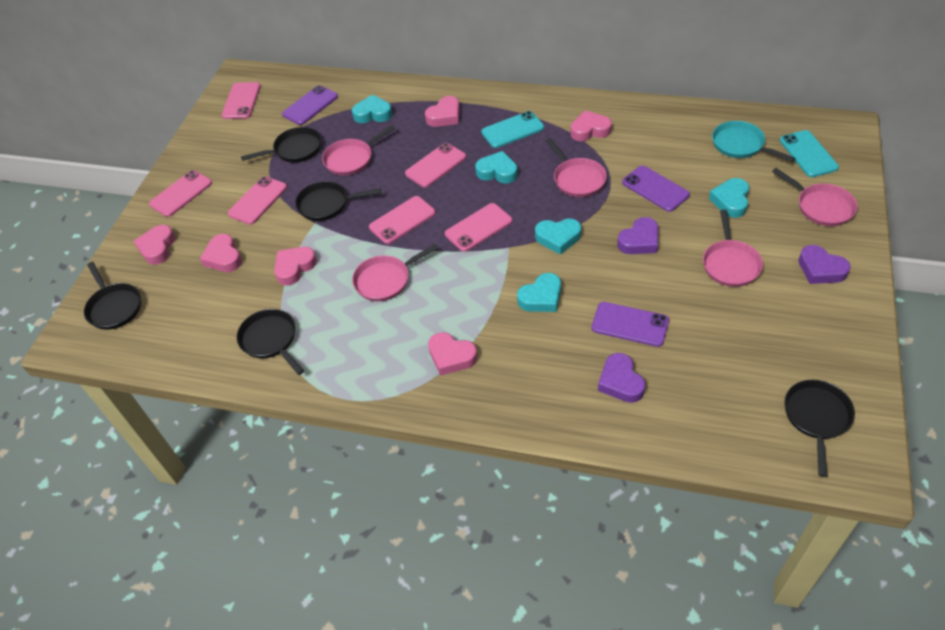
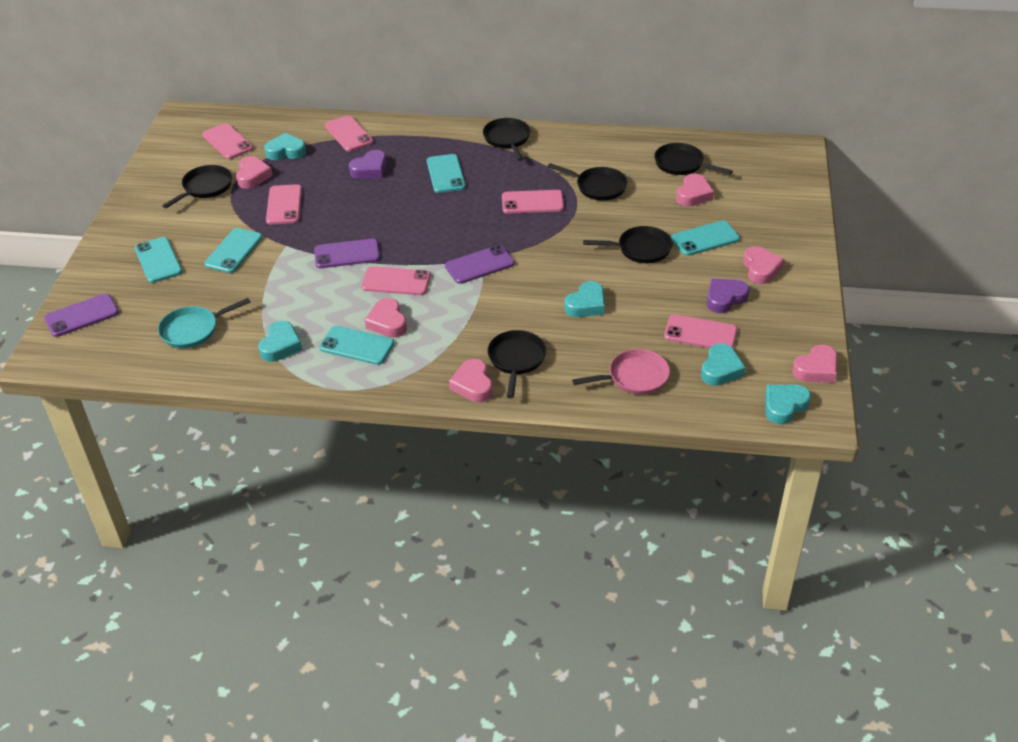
black pan: [84,262,141,330] [237,309,304,375] [241,127,321,163] [295,181,381,221] [784,380,855,477] = 5 -> [162,165,232,208] [483,118,530,161] [487,330,546,398] [548,163,628,201] [583,226,673,263] [654,143,733,175] = 6
pink pan: [322,125,395,176] [352,244,438,301] [546,138,607,197] [703,209,763,287] [772,168,858,226] = 5 -> [572,349,670,395] = 1
purple heart: [598,353,646,403] [617,217,658,254] [798,245,851,284] = 3 -> [349,150,387,179] [707,279,750,313] = 2
turquoise phone: [481,111,544,148] [780,130,839,177] = 2 -> [135,237,182,283] [204,228,262,273] [319,326,394,365] [427,154,466,193] [671,220,740,256] = 5

